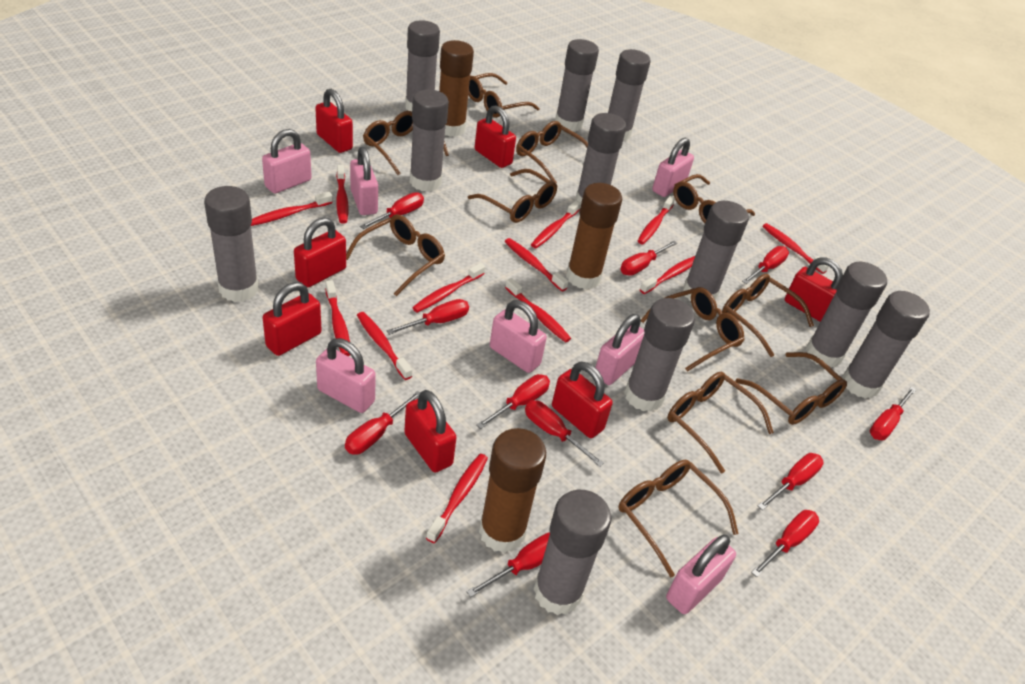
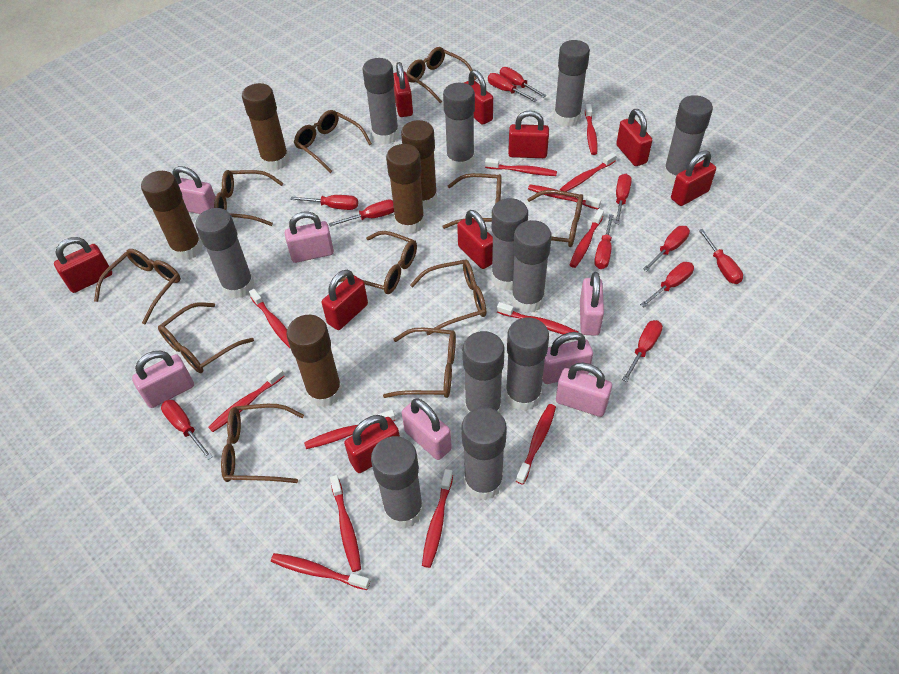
brown glue stick: [439,40,474,137] [479,428,546,553] [566,183,622,289] = 3 -> [141,171,203,260] [242,83,289,170] [286,315,343,407] [386,144,425,234] [401,120,437,209] = 5
red padlock: [263,282,322,356] [294,218,346,287] [316,89,353,153] [404,390,457,473] [475,105,516,168] [552,361,613,438] [785,257,843,322] = 7 -> [54,237,112,293] [322,270,368,330] [344,415,400,473] [393,62,413,117] [457,210,493,269] [464,70,493,125] [508,110,549,158] [616,109,652,166] [671,150,716,206] = 9
red toothbrush: [251,192,333,226] [325,280,350,356] [336,165,348,224] [357,312,412,380] [412,263,485,313] [426,454,488,543] [504,238,569,291] [505,278,571,343] [531,200,581,248] [638,196,675,245] [640,256,695,294] [763,223,829,274] = 12 -> [208,367,284,432] [249,289,291,349] [271,553,370,590] [304,410,395,449] [330,475,361,572] [422,469,453,568] [485,158,557,176] [497,302,579,335] [516,404,556,485] [528,184,601,210] [560,152,617,192] [570,209,604,268] [585,104,598,155] = 13

